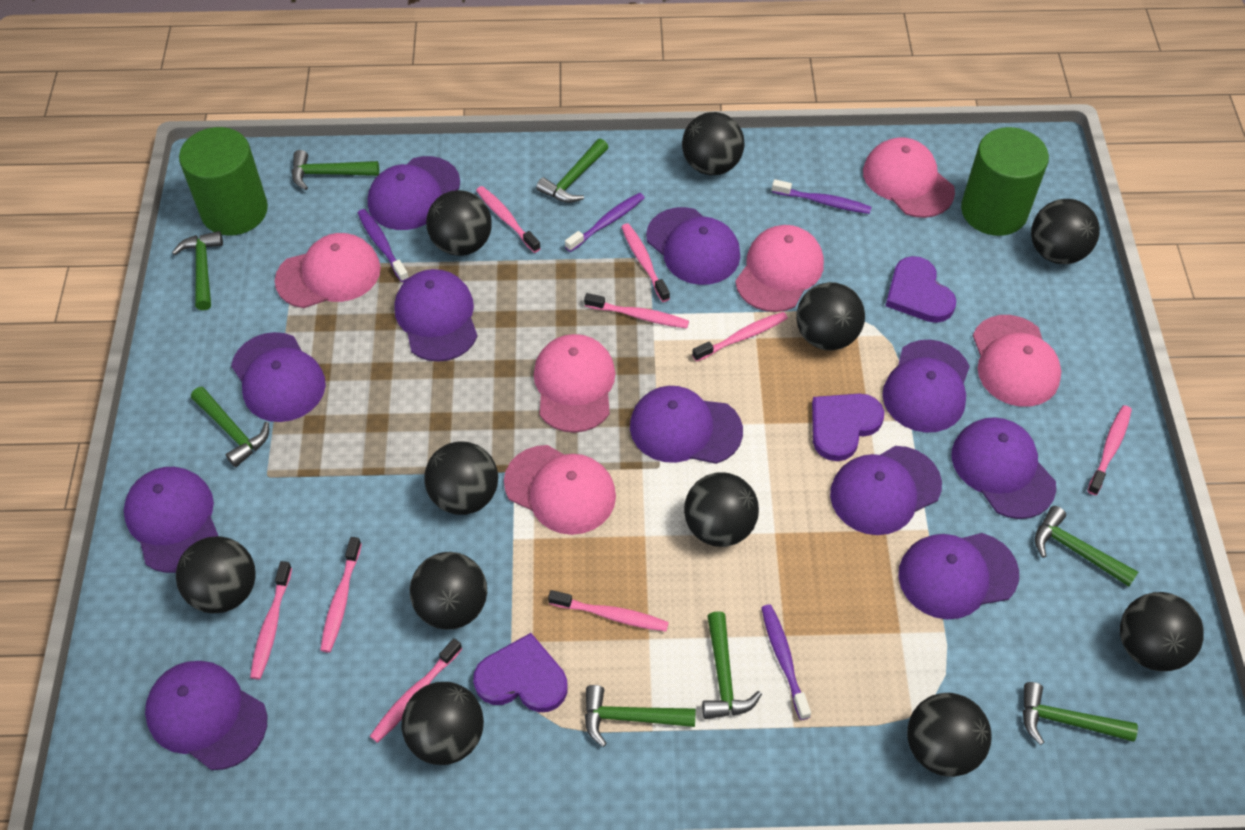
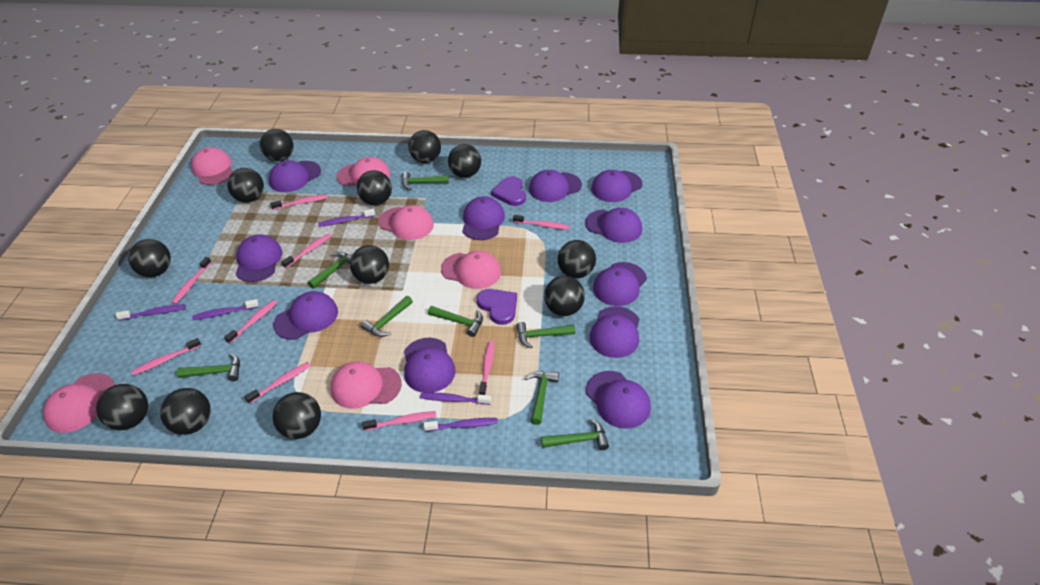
black ball: [176,536,256,613] [402,682,484,765] [410,552,487,630] [424,441,498,515] [426,190,492,256] [682,112,745,175] [684,472,759,547] [796,282,865,350] [907,693,992,777] [1031,199,1100,264] [1120,592,1204,671] = 11 -> [96,384,148,430] [128,239,171,277] [160,388,211,435] [227,168,264,203] [260,129,294,162] [272,392,321,439] [350,245,389,284] [357,170,392,205] [408,130,441,163] [448,144,481,178] [544,276,585,316] [558,240,596,278] = 12
green cylinder: [179,127,268,236] [961,127,1049,236] = 2 -> none = 0
purple heart: [473,633,568,712] [812,393,884,461] [886,256,956,323] = 3 -> [477,289,517,325] [491,176,526,206] = 2
purple toothbrush: [358,209,409,282] [565,193,645,252] [761,604,811,720] [772,179,871,214] = 4 -> [116,304,186,321] [192,299,259,320] [318,209,375,227] [420,393,491,405] [424,418,498,432] = 5

